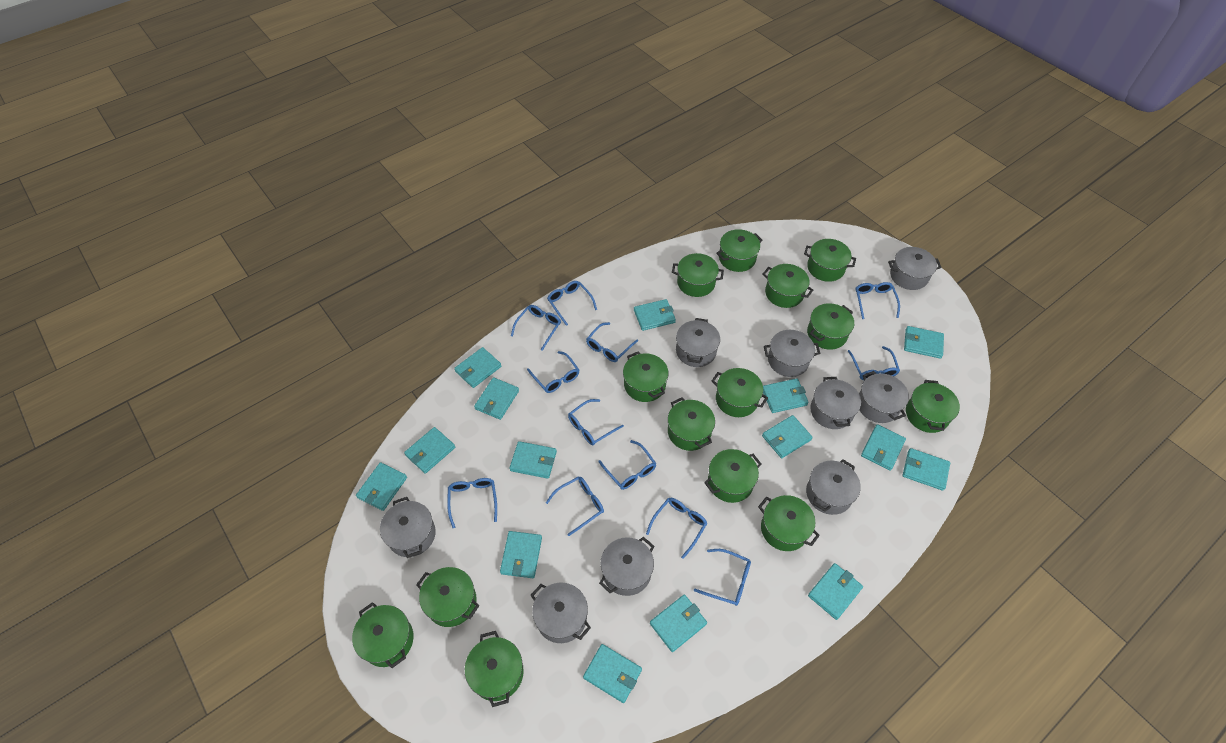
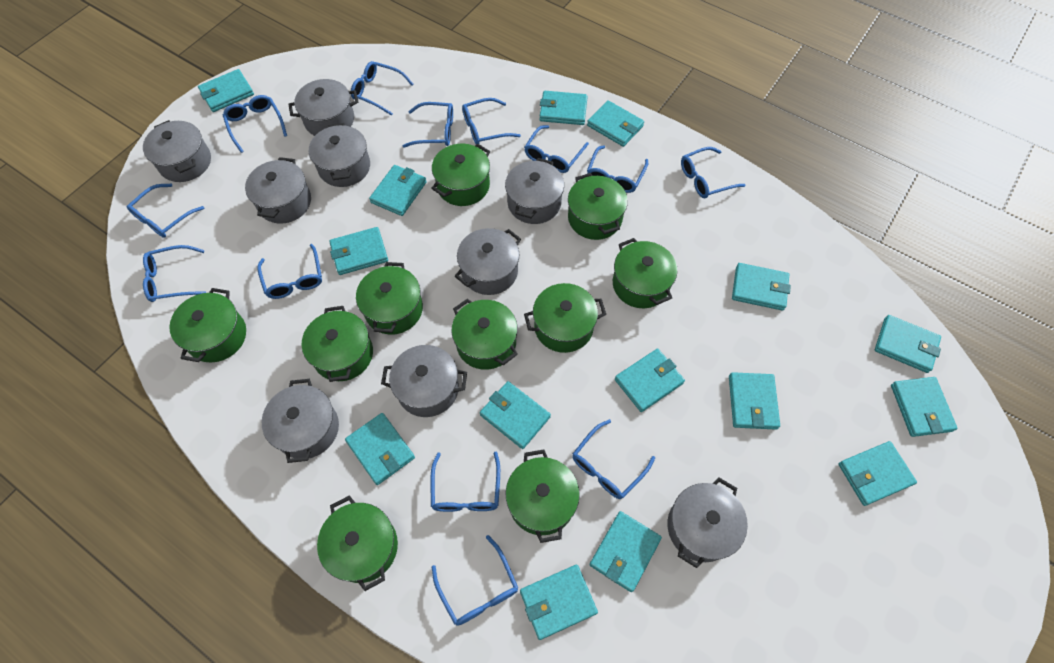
blue glasses: [447,478,497,528] [511,305,561,351] [527,351,579,393] [546,476,604,536] [547,281,597,326] [568,399,624,446] [586,322,638,362] [598,440,657,490] [646,498,708,559] [694,549,751,606] [848,346,900,380] [855,282,900,319] = 12 -> [126,184,204,238] [143,245,206,302] [223,95,287,153] [257,244,322,299] [351,61,413,116] [403,102,453,148] [430,452,500,512] [432,535,518,626] [462,98,521,144] [524,125,589,173] [572,419,655,499] [587,145,648,193] [681,147,745,198] = 13
green pot: [352,602,414,668] [416,567,479,627] [465,631,524,707] [623,352,669,402] [668,398,715,451] [672,253,724,297] [704,449,761,503] [712,368,768,417] [716,229,763,272] [758,495,820,551] [762,264,813,308] [804,239,856,282] [807,303,854,350] [906,380,960,433] = 14 -> [169,288,246,362] [302,306,373,382] [317,496,398,591] [356,262,423,335] [431,144,490,206] [452,299,518,370] [506,449,580,543] [524,283,606,353] [568,173,628,240] [613,238,677,308] = 10

